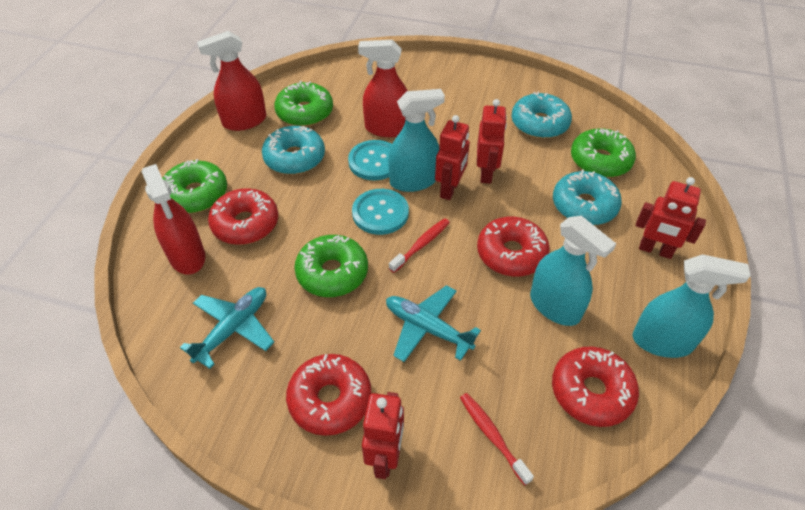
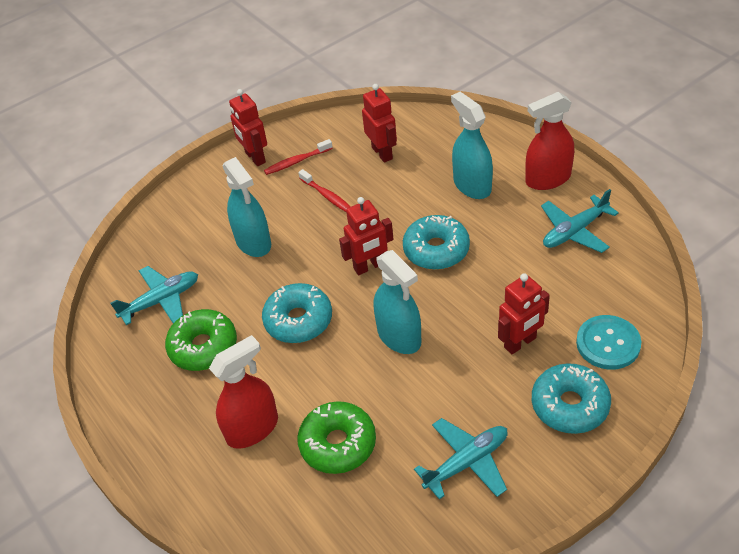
green donut: [162,159,227,213] [274,81,333,127] [294,235,368,297] [571,128,636,178] = 4 -> [165,309,237,371] [297,401,376,474] = 2
red donut: [208,188,278,245] [286,354,371,436] [477,217,550,276] [552,346,639,427] = 4 -> none = 0
red spray bottle: [141,164,205,274] [197,31,266,131] [358,40,408,137] = 3 -> [209,335,278,449] [525,92,574,190] = 2
turquoise button: [348,140,392,181] [352,189,409,235] = 2 -> [576,315,641,370] = 1
turquoise plane: [180,287,274,369] [386,285,481,362] = 2 -> [110,266,198,325] [414,418,508,500] [541,189,619,253] = 3

